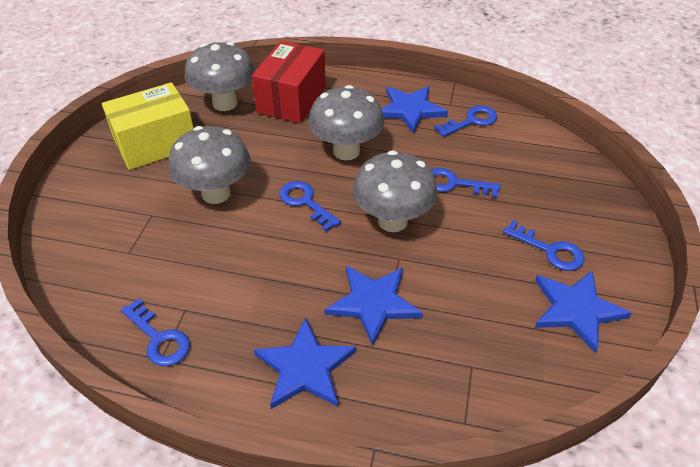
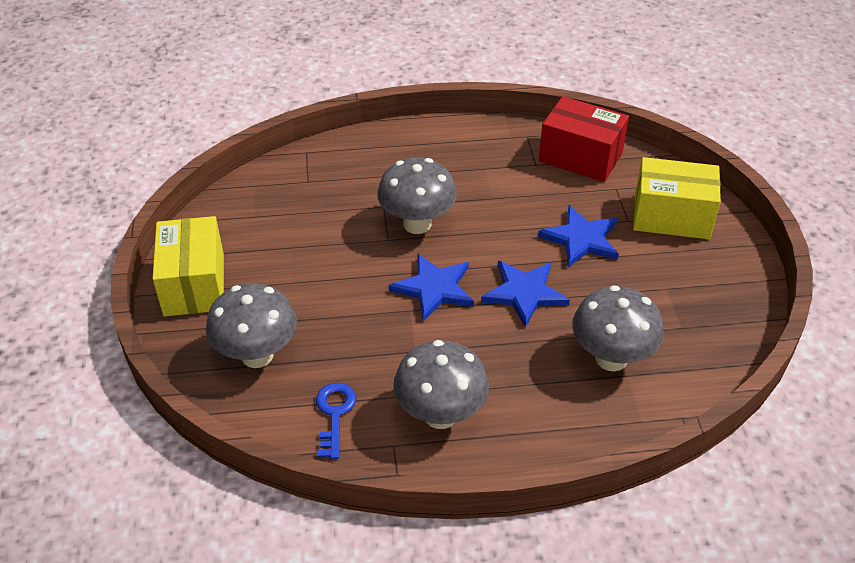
blue key: [121,298,190,366] [279,181,341,232] [431,168,500,198] [434,106,497,137] [503,220,585,271] = 5 -> [316,383,356,459] = 1
blue star: [254,317,356,409] [325,266,423,346] [381,86,448,133] [535,270,632,353] = 4 -> [389,254,474,322] [481,260,570,328] [538,205,619,267] = 3
yellow box: [102,82,194,170] = 1 -> [152,216,224,317] [633,157,721,239] = 2

